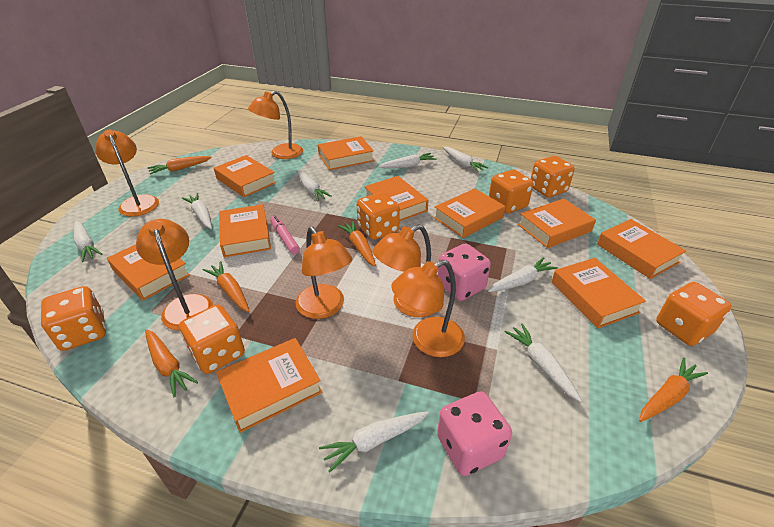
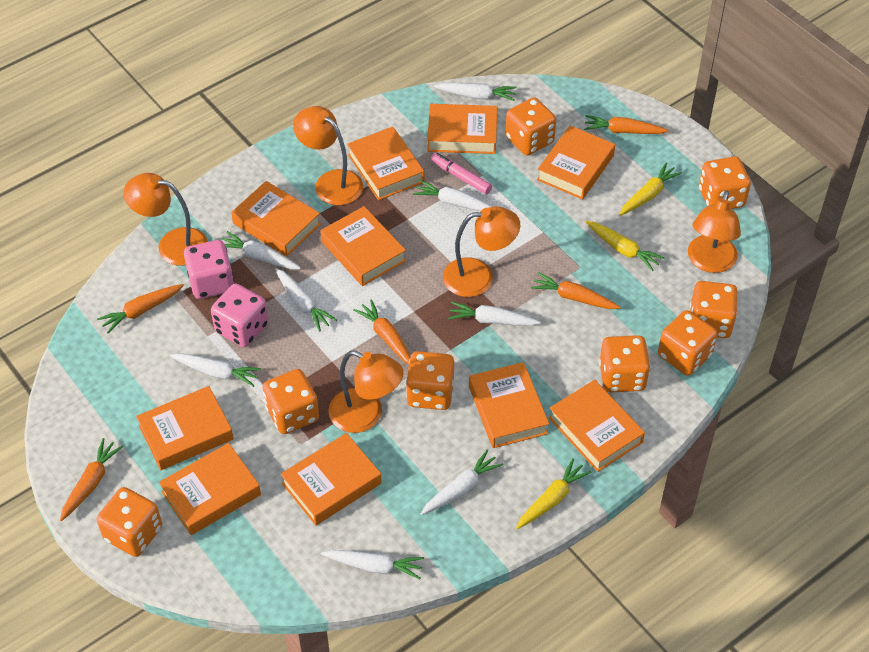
orange dice: [41,286,106,351] [179,304,245,374] [356,192,400,240] [489,169,533,214] [531,156,575,197] [656,282,732,346] = 6 -> [97,487,162,557] [263,369,319,434] [406,351,454,410] [505,97,556,155] [599,335,650,393] [658,310,718,376] [690,281,738,338] [699,156,751,209] = 8
orange lamp: [95,130,159,217] [136,219,213,331] [248,91,303,159] [296,227,352,319] [373,224,433,317] [391,260,465,357] = 6 -> [124,173,208,266] [293,106,363,205] [328,351,403,433] [443,206,520,297] [688,190,741,273] = 5
yellow carrot: none = 0 -> [516,458,591,529] [585,221,664,271] [619,162,682,216] = 3

